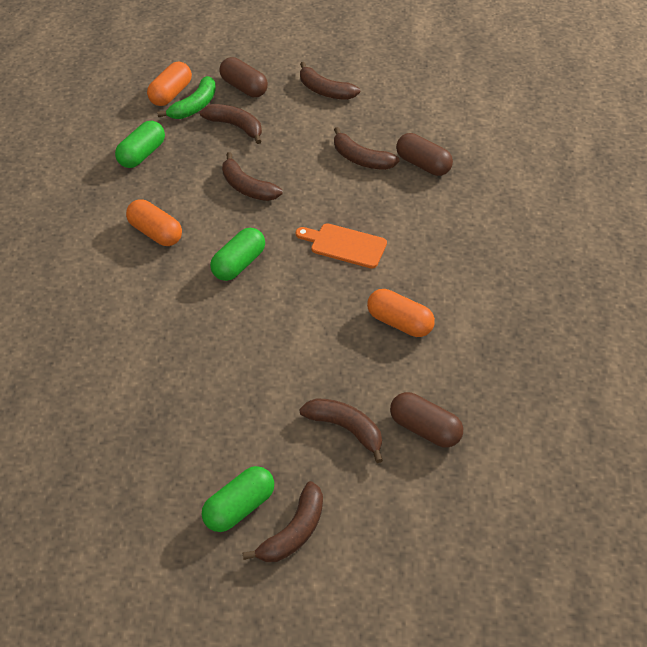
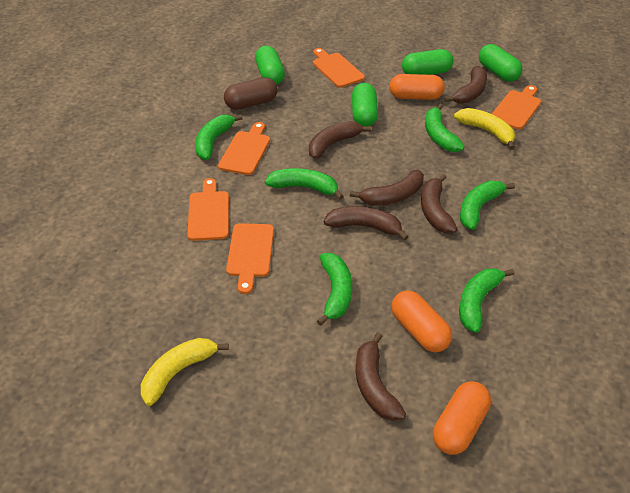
brown capsule: [220,57,268,97] [390,392,463,448] [396,133,453,176] = 3 -> [224,77,277,110] = 1
green banana: [157,76,216,119] = 1 -> [195,114,243,160] [265,168,344,200] [317,253,352,326] [425,104,465,152] [459,268,514,333] [460,181,515,230] = 6
green capsule: [115,121,165,168] [202,466,274,532] [210,228,265,281] = 3 -> [255,46,285,85] [352,83,378,126] [402,49,453,75] [479,44,523,82] = 4
orange cutting board: [296,223,387,268] = 1 -> [187,178,229,241] [218,122,270,175] [226,223,274,294] [313,48,365,88] [492,85,541,130] = 5
yellow banana: none = 0 -> [141,338,229,406] [454,108,515,150] = 2

